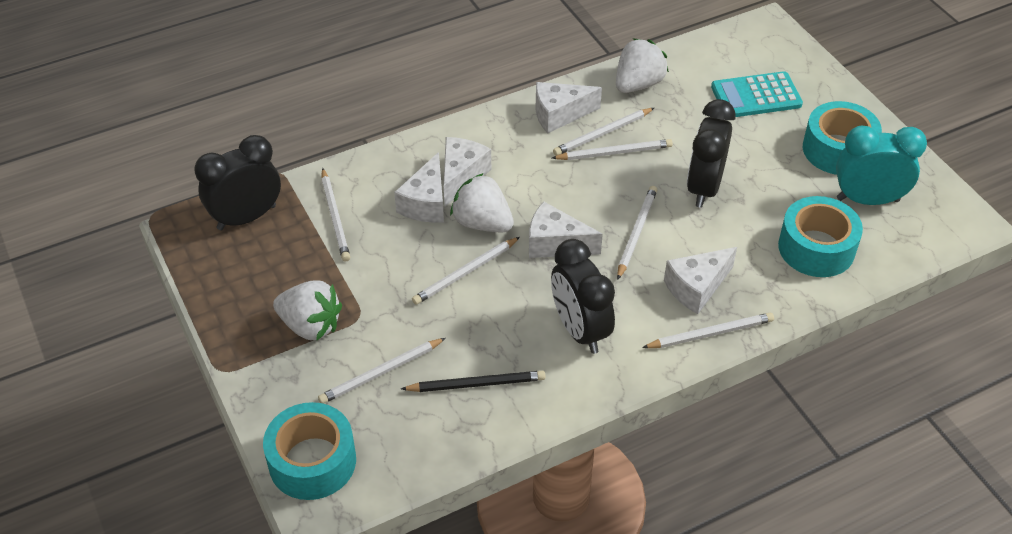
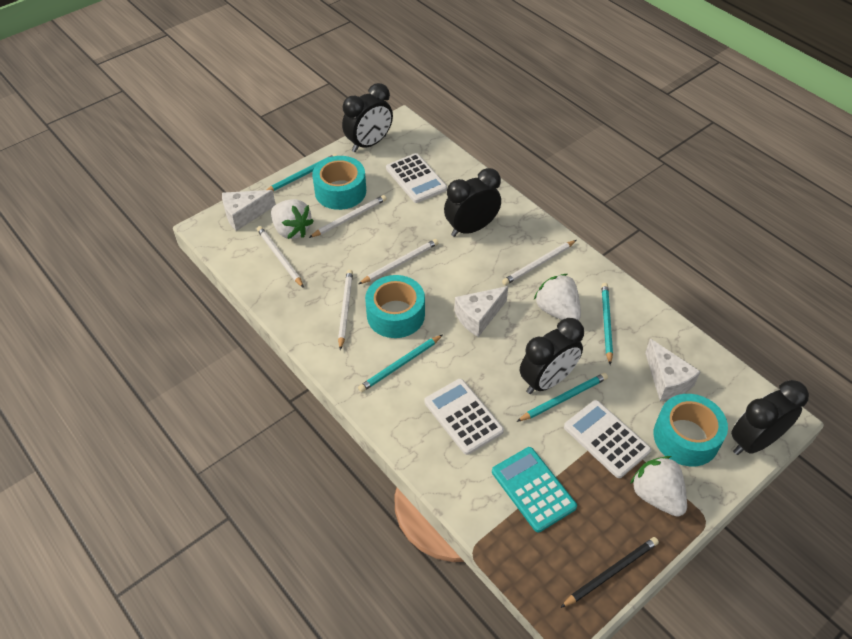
black clock: [195,135,281,230] [551,239,615,354] [687,99,735,208] = 3 -> [342,83,393,152] [444,168,501,237] [520,318,584,394] [731,380,809,455] = 4
turquoise clock: [836,126,927,205] = 1 -> none = 0
turquoise pencil: none = 0 -> [267,154,337,191] [358,335,442,392] [516,373,608,422] [602,283,613,365] = 4
white calculator: none = 0 -> [386,153,447,203] [424,379,504,455] [564,400,651,478] = 3
white cheese: [394,152,444,223] [444,137,491,206] [529,201,603,258] [535,82,602,133] [664,247,737,314] = 5 -> [222,190,276,231] [454,286,508,337] [645,339,701,401] = 3
white pencil: [318,338,446,404] [321,168,350,261] [412,237,520,305] [552,139,673,160] [553,108,654,156] [617,186,657,280] [642,313,774,348] = 7 -> [257,226,304,288] [309,195,387,238] [338,270,353,350] [359,239,438,284] [502,240,576,285] = 5

